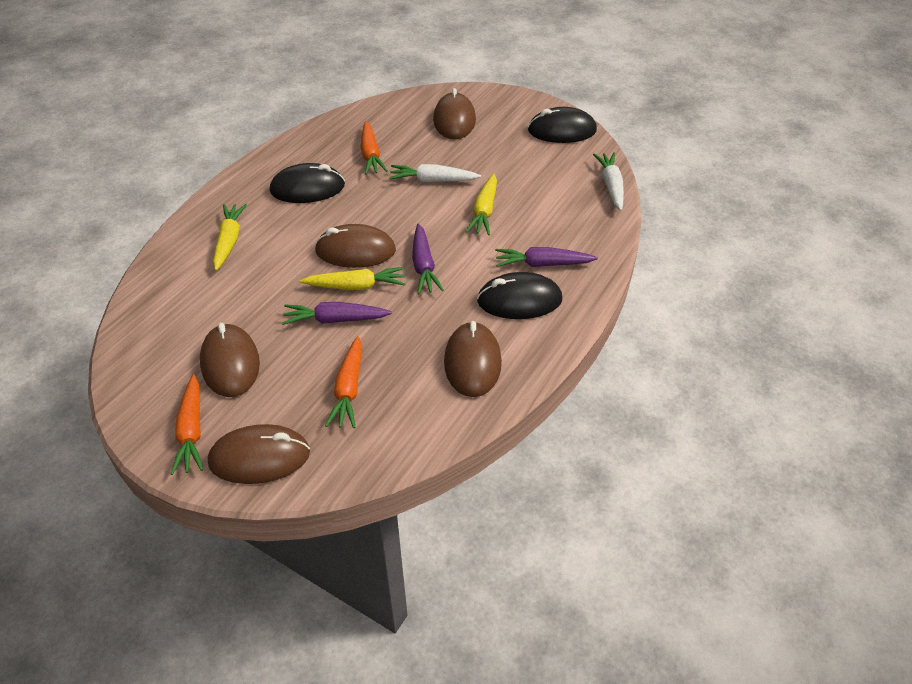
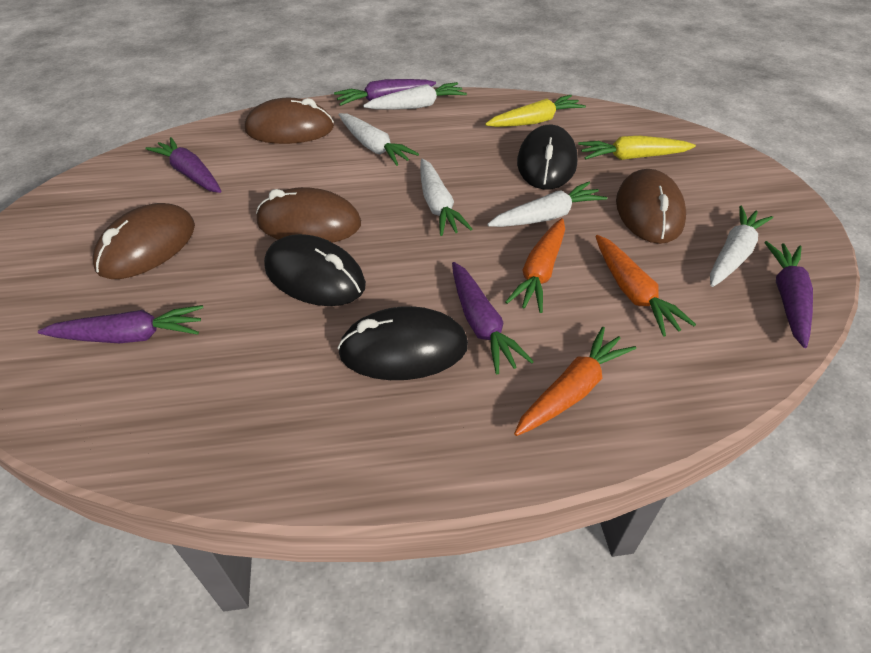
brown mouse: [200,323,260,397] [208,424,310,484] [314,224,396,268] [433,88,476,139] [444,321,502,397] = 5 -> [92,203,195,279] [245,98,334,144] [256,187,361,243] [616,169,686,244] = 4
purple carrot: [282,302,392,325] [412,223,444,294] [495,247,598,267] = 3 -> [38,305,203,343] [145,137,221,193] [334,79,436,106] [452,262,534,374] [764,241,813,348] = 5
white carrot: [389,164,481,182] [593,153,624,211] = 2 -> [339,113,419,166] [363,82,467,110] [420,159,472,236] [487,182,608,227] [710,205,773,287] = 5
yellow carrot: [213,204,247,271] [300,267,405,290] [465,174,497,235] = 3 -> [485,95,586,127] [578,136,696,160] = 2

